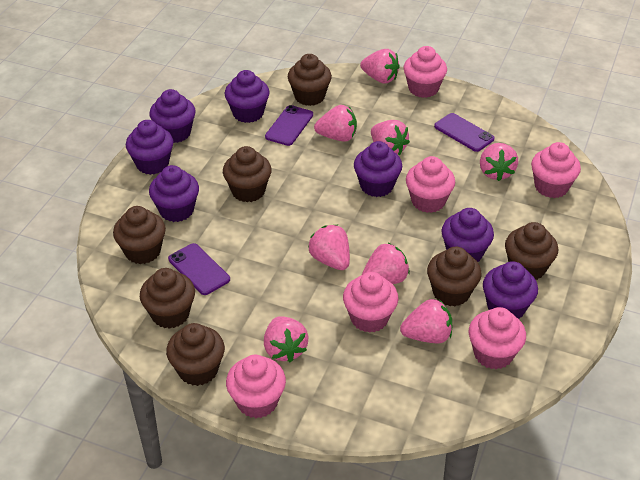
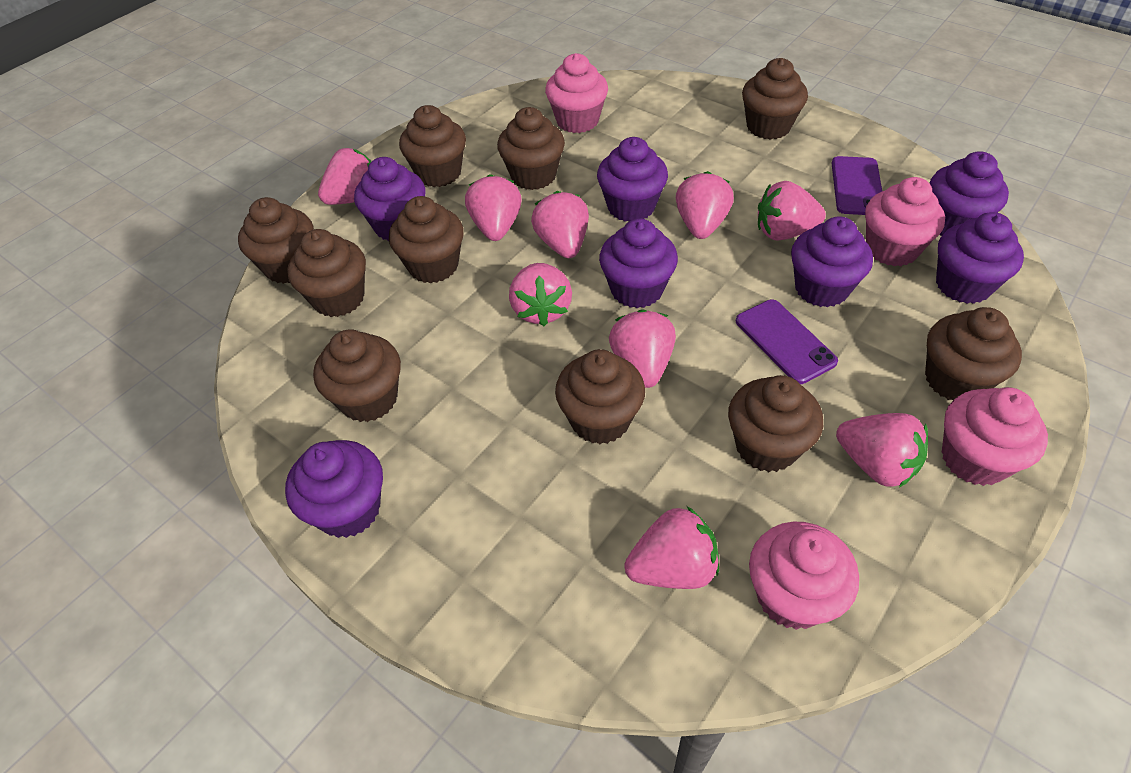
brown cupcake: [113,206,166,264] [140,268,195,329] [166,323,225,386] [223,146,272,202] [288,54,332,106] [427,247,481,306] [505,222,558,280] = 7 -> [238,197,314,284] [287,229,366,317] [313,329,401,422] [389,196,464,283] [399,105,466,187] [497,107,565,190] [555,349,645,444] [728,375,823,472] [742,58,808,140] [925,307,1022,400] = 10
pink cupcake: [226,355,286,418] [343,272,398,333] [403,46,447,98] [406,156,455,213] [469,307,526,369] [531,142,581,198] = 6 -> [545,53,608,133] [749,522,859,630] [865,177,945,266] [942,387,1048,486] = 4
pink strawberry: [264,316,309,363] [308,225,350,270] [314,105,357,142] [360,49,400,84] [362,243,410,284] [371,120,410,156] [400,299,452,343] [480,143,518,181] = 8 -> [318,148,372,205] [465,174,522,241] [509,263,572,326] [531,191,589,258] [609,309,676,388] [624,506,719,589] [676,171,734,239] [758,181,826,241] [836,413,928,488] = 9
purple phone: [168,243,230,295] [265,105,313,146] [434,113,494,152] = 3 -> [736,299,838,384] [831,156,882,215] = 2

